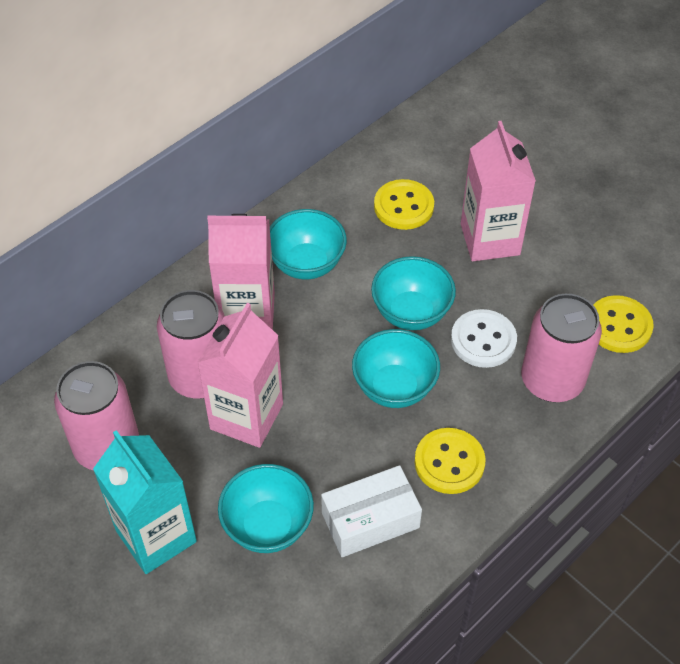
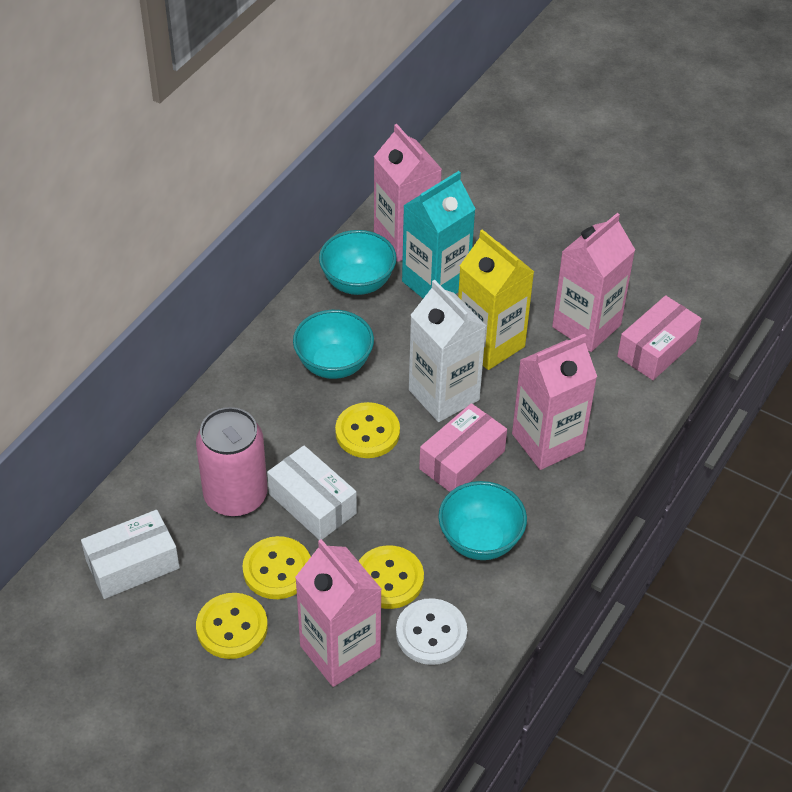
pink box: none = 0 -> [419,403,507,492] [617,295,702,380] = 2
pink can: [54,361,139,470] [157,290,225,398] [521,294,602,402] = 3 -> [196,407,268,517] = 1
pink carton: [197,303,283,448] [207,214,275,330] [461,121,536,261] = 3 -> [295,539,382,687] [374,124,442,262] [512,334,597,470] [552,213,635,352] = 4
turquoise bowl: [218,464,314,553] [270,209,347,279] [352,329,440,408] [371,256,456,330] = 4 -> [293,310,374,379] [319,230,397,295] [438,481,527,560] = 3
white box: [321,465,422,557] = 1 -> [81,510,180,599] [267,445,357,540] = 2
white carton: none = 0 -> [409,280,486,422] = 1
yellow button: [374,179,434,230] [415,428,486,494] [593,295,654,353] = 3 -> [196,593,268,659] [242,536,311,599] [335,402,400,458] [358,545,424,609] = 4
yellow carton: none = 0 -> [458,229,534,370] = 1

